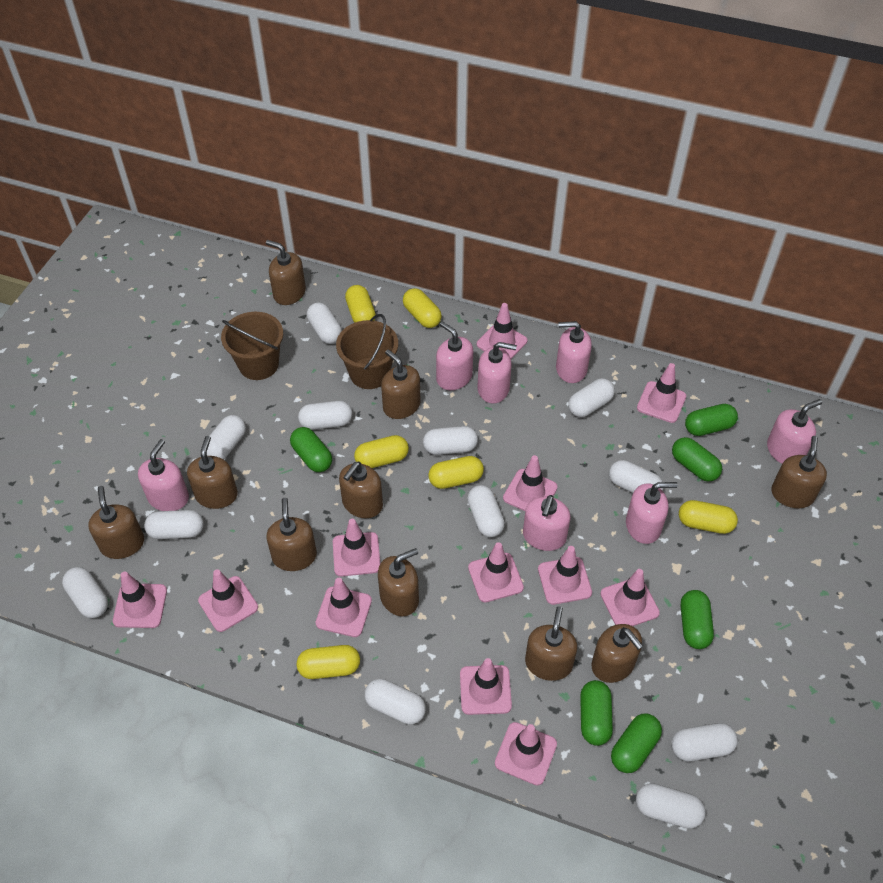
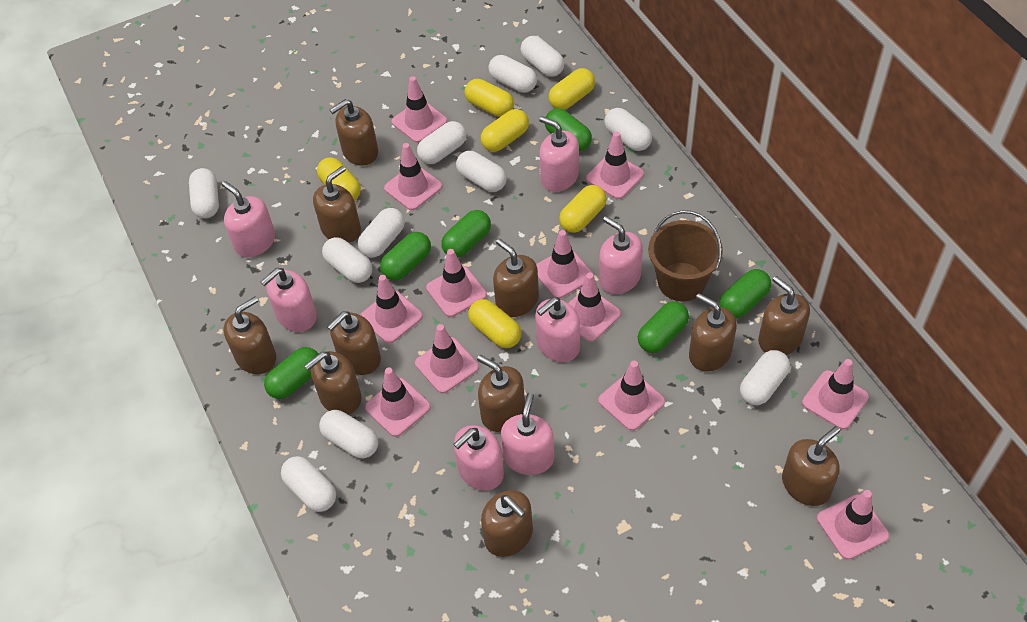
brown bucket: [221,312,283,380] [336,314,398,389] = 2 -> [648,210,723,302] = 1
brown soap dispenser: [88,486,144,559] [187,436,238,509] [266,240,306,305] [266,498,317,571] [339,462,383,518] [378,548,419,616] [381,349,421,419] [525,606,577,681] [592,624,643,683] [771,436,827,508] = 10 -> [224,297,276,374] [304,351,362,415] [313,166,361,243] [327,311,381,375] [329,99,378,166] [477,355,525,432] [481,490,533,557] [493,239,539,317] [689,293,737,372] [758,276,810,355] [782,426,840,506] = 11
white capsule: [62,567,108,618] [144,510,204,539] [207,415,246,460] [298,401,352,430] [307,303,342,344] [365,679,426,725] [423,426,478,455] [467,485,505,537] [568,379,615,417] [609,460,663,493] [636,783,706,829] [671,723,738,761] = 12 -> [189,168,219,218] [281,456,336,512] [319,410,378,458] [322,237,372,283] [358,208,405,257] [417,121,466,164] [456,151,507,192] [488,55,537,93] [521,36,564,77] [604,108,652,151] [740,350,790,405] = 11

